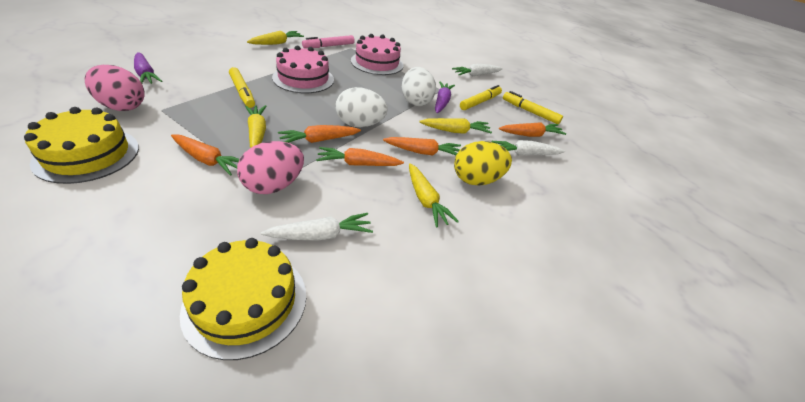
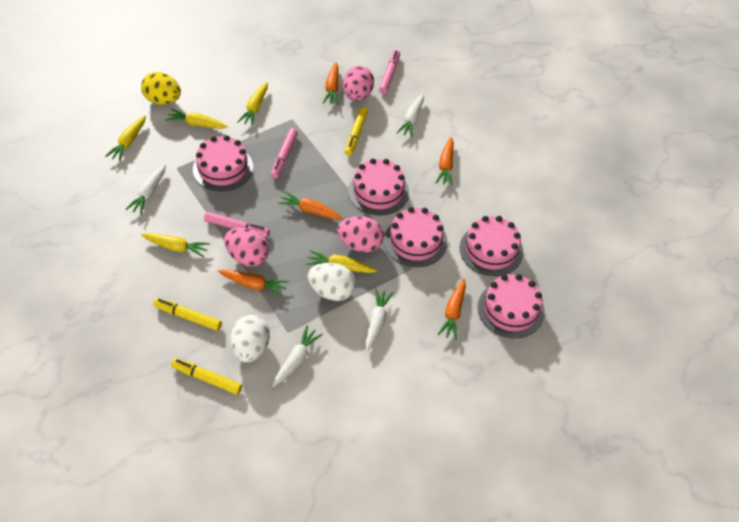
pink cake: [272,46,334,93] [351,34,403,75] = 2 -> [193,135,253,192] [348,159,409,216] [384,207,448,267] [459,216,523,276] [478,274,545,338] = 5
pink egg: [85,65,145,111] [237,141,304,194] = 2 -> [224,228,269,267] [337,216,384,253] [343,66,374,101] = 3
pink marker: [302,35,355,48] = 1 -> [204,212,269,237] [271,128,298,178] [379,50,400,94] = 3
purple carrot: [134,52,162,84] [435,82,455,113] = 2 -> none = 0
white carrot: [261,213,373,241] [452,64,503,76] [492,140,565,156] = 3 -> [125,164,166,215] [272,325,323,387] [365,288,394,351] [397,94,424,138] = 4
yellow cake: [24,107,139,184] [180,238,306,360] = 2 -> none = 0
yellow carrot: [245,105,267,148] [247,31,304,45] [409,163,459,228] [419,118,492,134] = 4 -> [105,116,146,162] [141,233,210,258] [165,109,228,129] [237,82,268,126] [306,250,377,273] = 5

